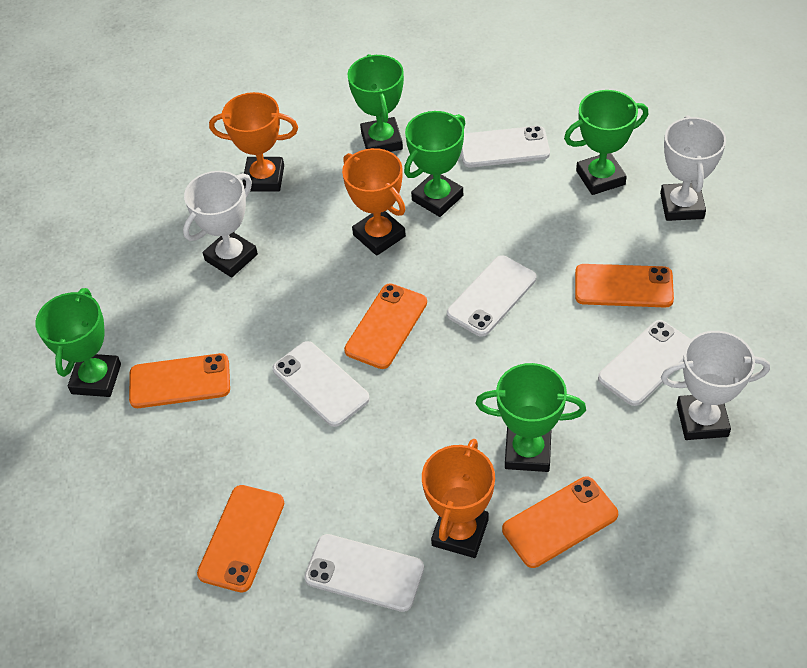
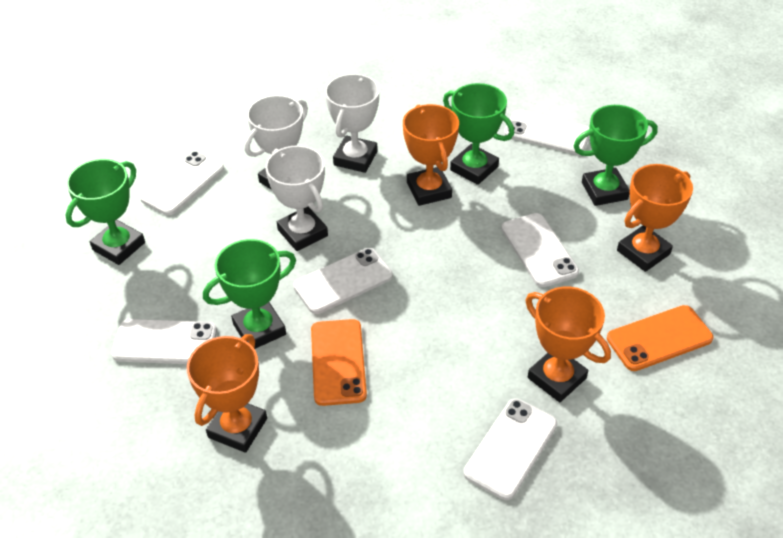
green trophy: [35,288,121,397] [347,54,404,152] [404,111,465,217] [476,363,586,472] [564,90,648,195] = 5 -> [65,159,145,265] [203,239,296,349] [443,83,514,185] [574,105,658,206] = 4
orange phone: [129,353,230,408] [197,485,284,593] [344,283,427,369] [502,477,618,568] [575,264,674,307] = 5 -> [311,319,367,406] [607,305,713,371] = 2
orange trophy: [209,92,298,192] [342,148,406,256] [422,439,495,558] = 3 -> [187,334,267,453] [403,104,459,206] [526,287,611,402] [617,164,693,272] = 4
white phone: [272,341,370,427] [304,534,424,612] [447,255,536,337] [461,126,550,168] [598,320,691,406] = 5 -> [111,319,217,364] [140,151,224,215] [293,248,393,314] [463,398,557,500] [501,213,579,287] [504,110,590,155] = 6

